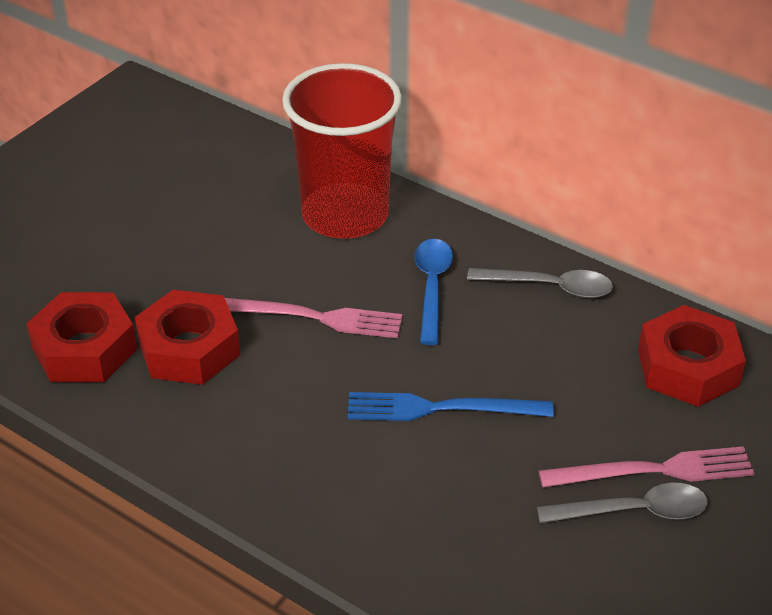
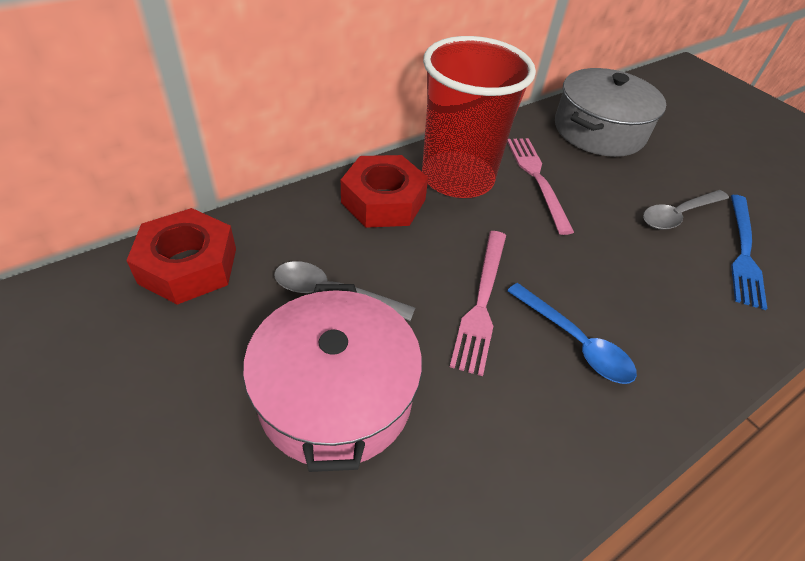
grey pot: none = 0 -> [555,68,666,157] = 1
pink pot: none = 0 -> [243,284,422,472] = 1
red nut: [26,292,137,382] [135,290,240,385] [638,305,746,407] = 3 -> [126,208,236,305] [341,155,428,228] = 2

